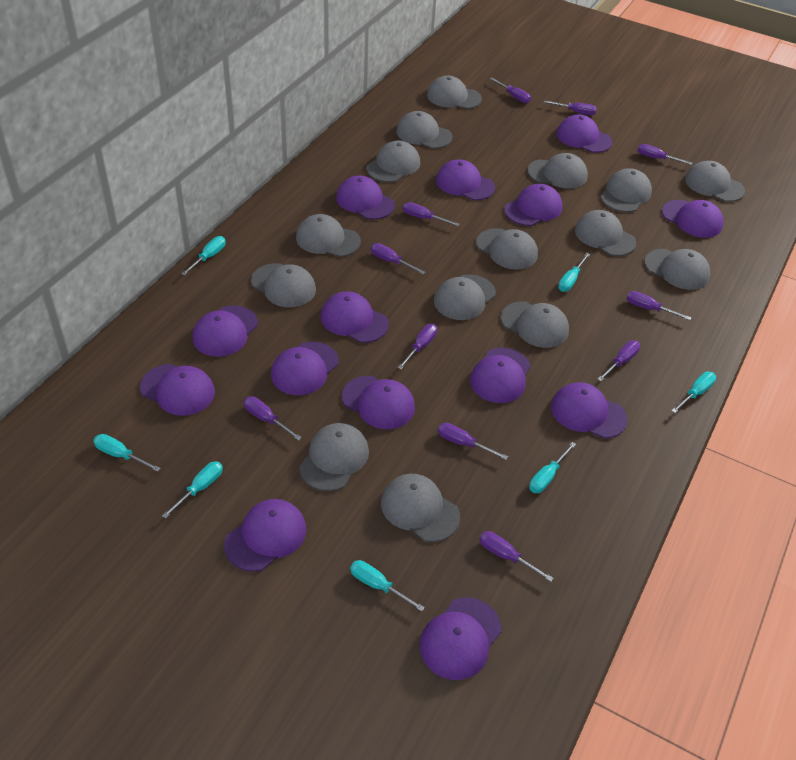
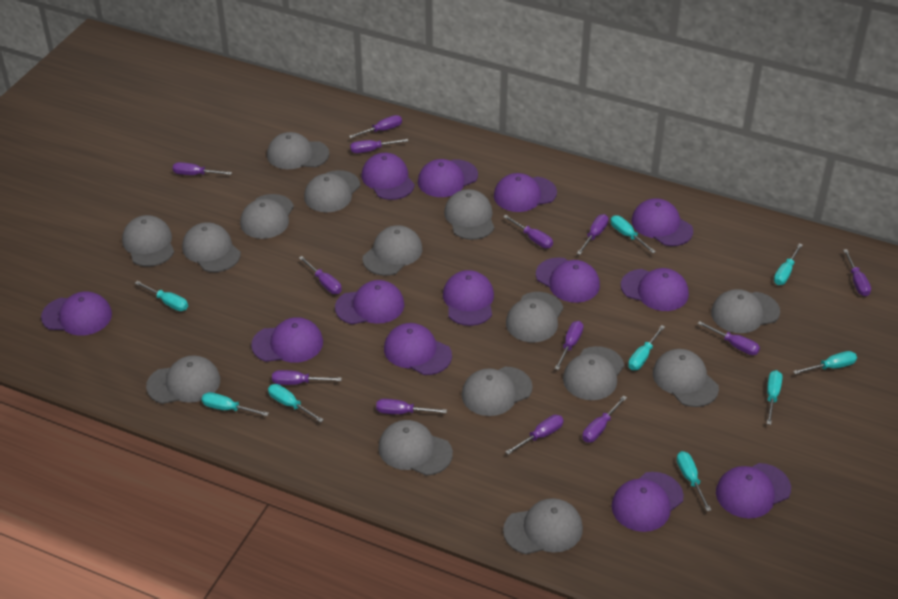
purple cap: [140,364,215,416] [193,305,258,357] [224,499,306,572] [271,342,339,395] [321,291,389,343] [336,176,395,220] [342,376,415,429] [420,597,502,680] [436,159,495,200] [470,348,531,403] [504,184,562,226] [551,382,627,439] [556,114,612,153] [662,200,724,238] = 14 -> [41,291,112,336] [251,317,323,363] [335,280,404,324] [362,153,415,200] [384,323,452,375] [418,159,478,197] [443,270,494,326] [494,173,557,212] [536,257,600,303] [612,472,684,532] [621,268,689,311] [631,198,693,246] [716,463,791,519] = 13
purple screwdriver: [244,396,302,441] [371,243,425,274] [398,324,437,370] [403,202,460,226] [438,423,508,460] [479,531,554,582] [490,78,531,103] [544,100,596,115] [597,340,640,381] [627,291,691,320] [638,144,693,165] = 11 -> [173,162,232,175] [272,370,342,385] [299,256,342,294] [349,115,402,138] [350,139,408,153] [376,399,447,414] [503,215,553,248] [506,415,564,455] [555,321,584,370] [577,214,609,255] [582,395,627,443] [697,321,760,355] [843,249,871,296] = 13
turquoise screwdriver: [93,434,161,472] [162,461,223,519] [182,236,226,276] [350,560,425,612] [529,442,576,493] [558,253,590,292] [671,372,716,413] = 7 -> [135,281,188,311] [202,392,269,416] [268,384,324,422] [610,215,656,253] [628,325,665,370] [677,451,711,511] [767,370,782,425] [774,243,803,285] [793,351,857,374] = 9

